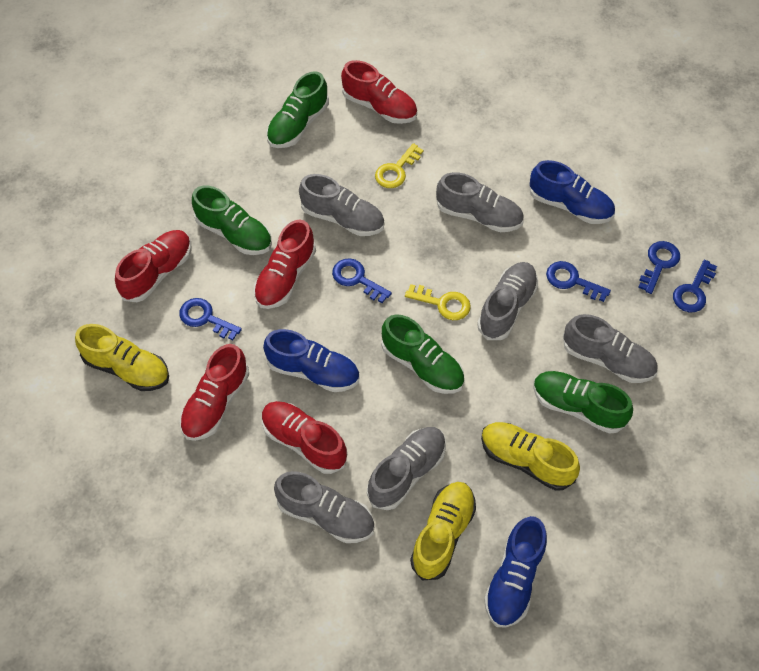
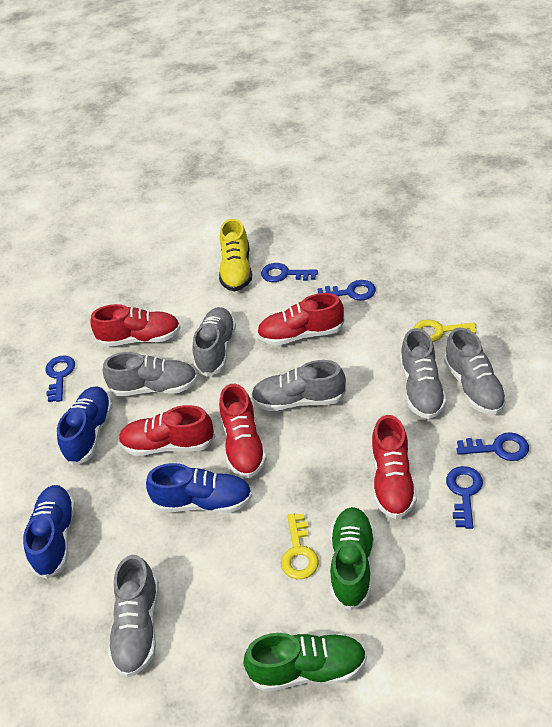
green shoe: [192,186,272,255] [266,71,329,148] [381,314,464,394] [533,371,633,434] = 4 -> [243,633,367,692] [330,507,374,610] = 2
yellow shoe: [75,324,169,391] [410,482,476,580] [481,422,580,491] = 3 -> [219,219,252,291] = 1

